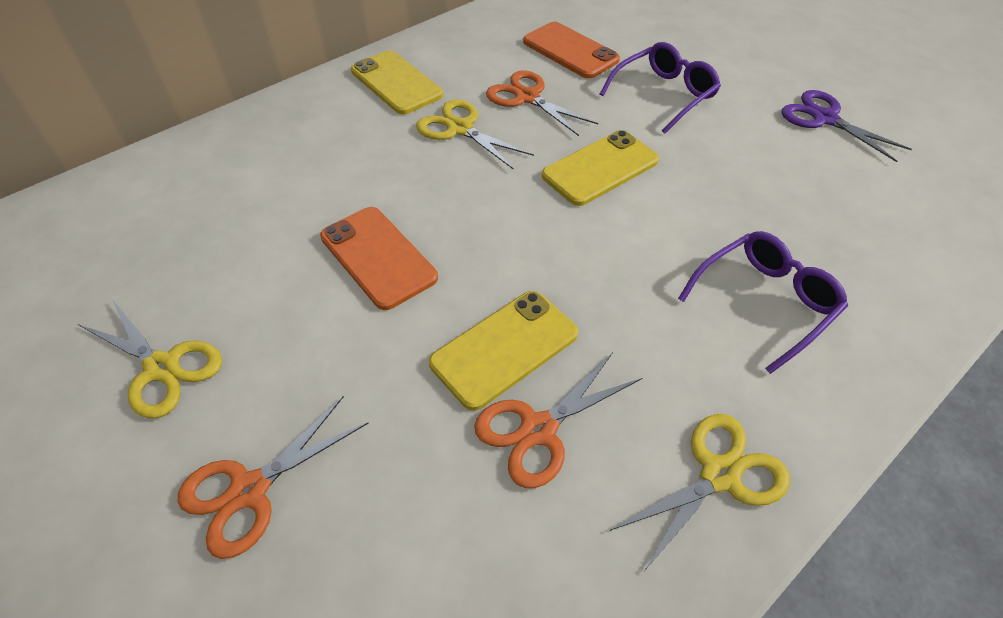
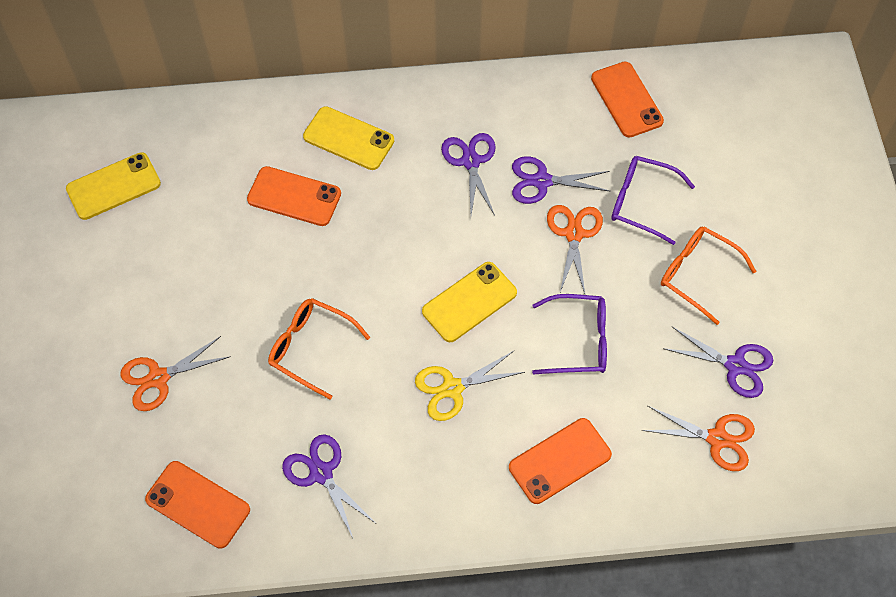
orange glasses: none = 0 -> [268,298,370,400] [661,227,757,325] = 2
orange phone: [320,207,438,310] [523,22,620,78] = 2 -> [145,461,250,549] [247,166,341,226] [509,418,612,504] [591,62,664,138] = 4
purple scissors: [781,90,912,162] = 1 -> [282,434,375,540] [441,133,496,216] [512,156,611,204] [663,327,774,398] = 4
yellow scissors: [78,299,222,418] [416,100,534,170] [610,414,790,570] = 3 -> [415,351,525,421] = 1

